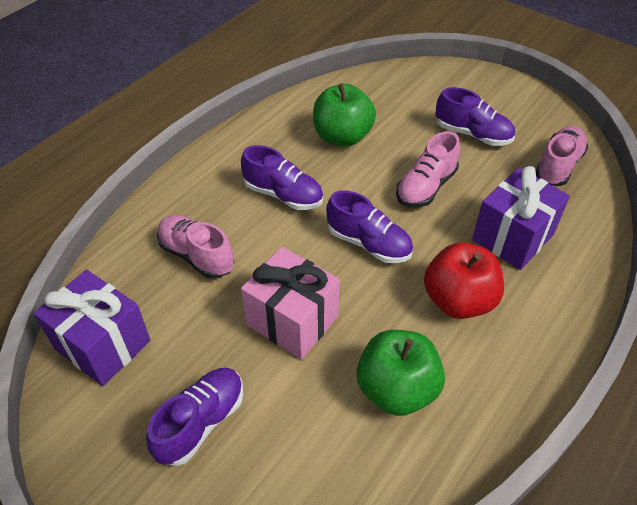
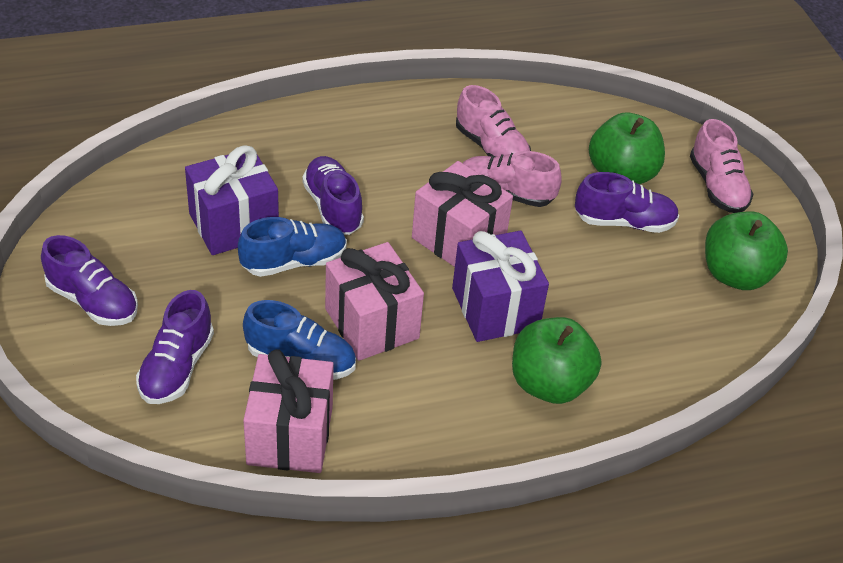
blue shoe: none = 0 -> [238,217,347,277] [243,300,356,380] = 2
green apple: [313,84,376,147] [357,330,445,416] = 2 -> [512,317,601,404] [589,113,665,184] [705,212,788,290] = 3
pink gift: [241,247,340,359] = 1 -> [243,349,334,473] [325,242,424,361] [412,161,513,267] = 3
red apple: [424,242,504,319] = 1 -> none = 0

